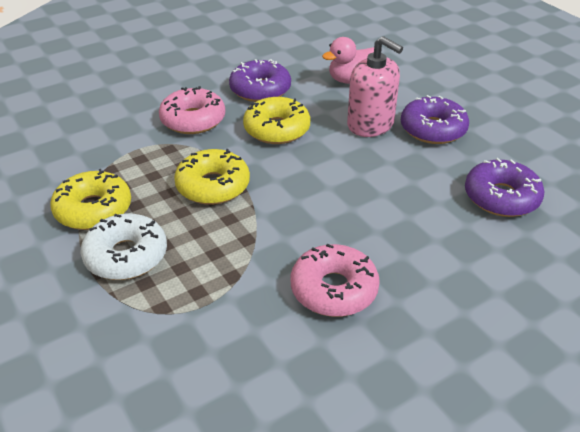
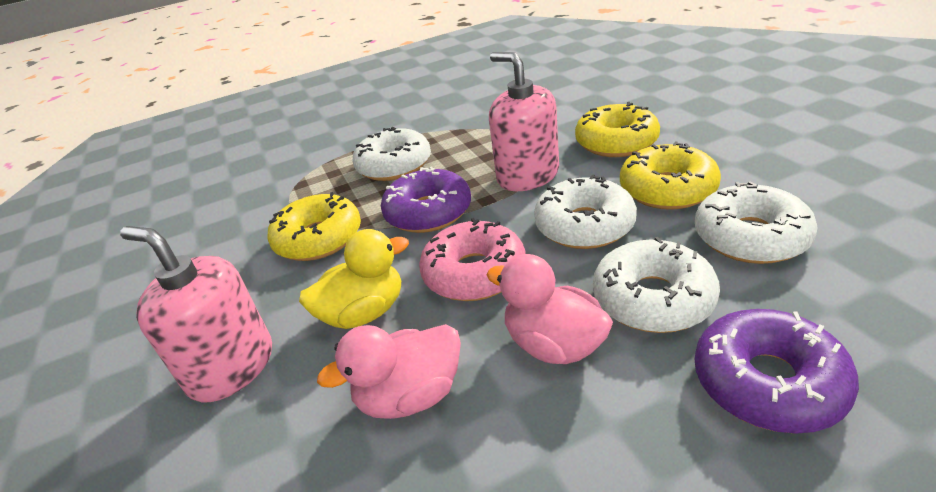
pink donut: [159,86,225,134] [291,244,380,317] = 2 -> [419,218,526,301] = 1
pink duck: [322,37,374,84] = 1 -> [317,324,461,419] [487,254,613,364] = 2
pink soap dispenser: [347,36,403,137] = 1 -> [120,226,272,402] [489,52,559,191] = 2
purple donut: [229,59,291,102] [401,95,469,144] [465,158,544,217] = 3 -> [381,167,471,233] [695,309,859,434] = 2
white donut: [80,214,167,280] = 1 -> [353,127,431,181] [534,174,637,249] [593,237,720,333] [695,181,818,264] = 4
yellow duck: none = 0 -> [299,229,409,329] = 1

